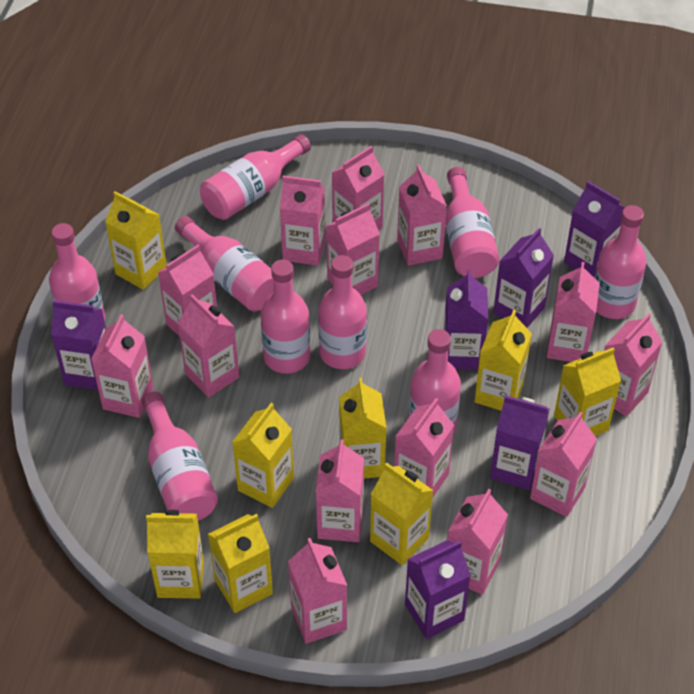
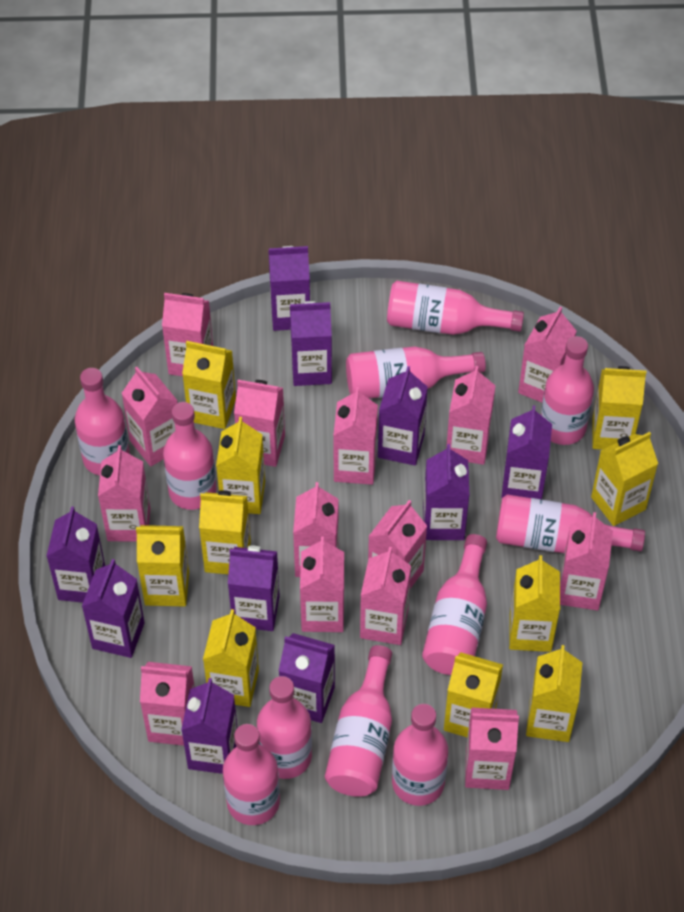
pink bottle: [49,223,105,321] [142,392,218,521] [175,216,274,311] [200,134,311,220] [261,260,310,374] [318,255,367,369] [409,329,461,434] [445,167,499,278] [595,205,646,319] = 9 -> [75,368,130,476] [163,402,217,510] [223,724,280,825] [257,676,312,779] [325,645,392,797] [346,346,486,399] [387,281,524,335] [392,704,448,806] [422,534,487,675] [496,494,645,553] [541,336,594,445] = 11
purple carton: [51,300,106,390] [405,540,471,639] [444,270,488,370] [490,395,549,490] [493,228,554,328] [564,181,625,278] = 6 -> [47,506,105,603] [82,559,145,658] [181,678,237,774] [228,546,280,631] [269,246,310,331] [279,633,335,723] [290,301,332,386] [378,366,428,465] [423,444,469,540] [501,405,552,499] = 10
yellow carton: [105,191,167,290] [146,510,204,599] [208,514,273,613] [232,403,294,508] [339,378,386,478] [370,462,434,565] [474,310,532,411] [554,347,621,436] = 8 -> [136,525,189,606] [182,341,236,429] [199,490,251,574] [203,609,259,707] [216,417,265,514] [444,652,503,737] [509,555,560,652] [526,645,582,742] [591,432,658,526] [592,366,646,450] = 10

